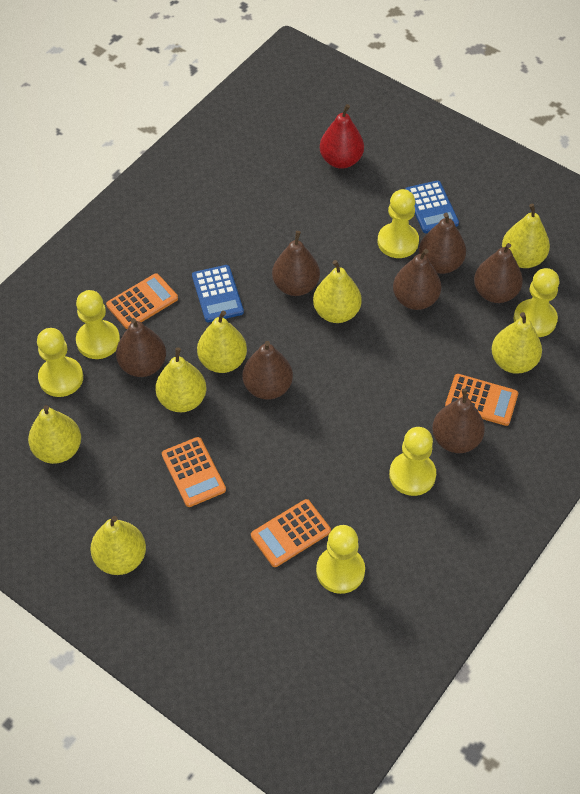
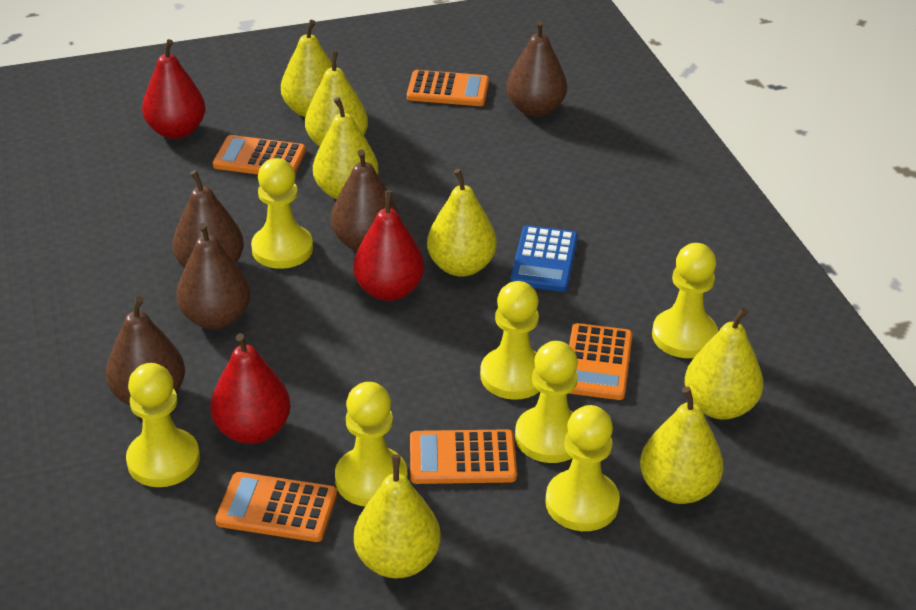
blue calculator: [192,265,244,322] [405,181,459,233] = 2 -> [510,225,578,292] = 1
brown pear: [116,318,166,377] [242,341,293,400] [272,231,320,296] [393,249,441,310] [419,213,466,274] [432,388,485,453] [474,243,523,303] = 7 -> [106,296,185,406] [172,170,244,268] [176,223,251,329] [331,149,399,251] [506,21,567,117] = 5
orange calculator: [106,273,178,329] [162,437,226,507] [251,499,331,567] [445,374,518,426] = 4 -> [213,135,306,174] [215,472,337,542] [407,70,489,106] [410,429,517,484] [569,323,632,400] = 5
red pear: [320,104,364,169] = 1 -> [142,39,206,139] [210,333,291,444] [353,190,424,301] = 3
yellow pawn: [37,328,83,397] [76,290,120,359] [316,525,365,594] [378,189,419,258] [389,427,436,496] [514,268,560,337] = 6 -> [126,363,200,487] [251,158,313,269] [335,382,408,507] [480,281,540,400] [515,341,578,463] [545,405,620,531] [652,243,718,358] = 7

